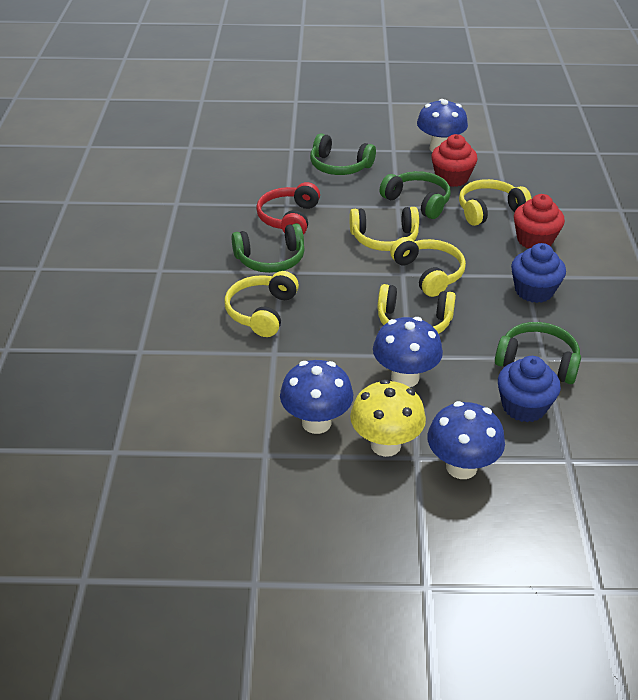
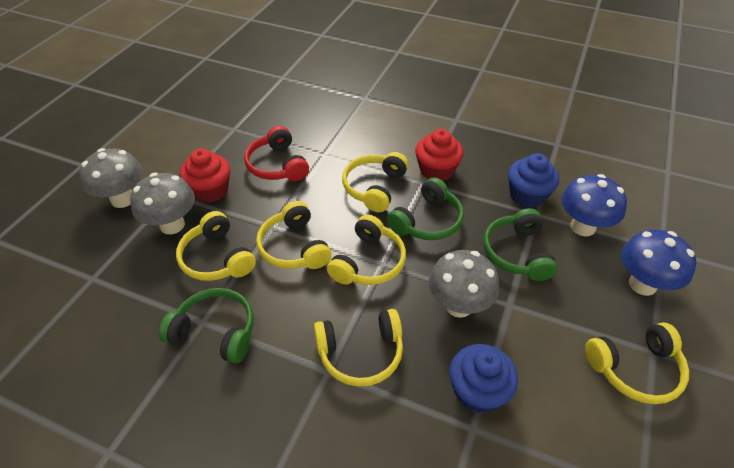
blue mushroom: [280,360,353,434] [373,317,443,387] [417,99,468,152] [427,401,505,479] = 4 -> [561,174,627,237] [621,229,696,296] = 2
green headphones: [232,223,305,273] [310,133,376,175] [380,171,451,219] [495,322,581,384] = 4 -> [159,288,254,364] [387,177,464,240] [483,208,558,281] = 3
grey mushroom: none = 0 -> [79,148,143,208] [130,173,195,234] [429,250,499,318] = 3
yellow headphones: [224,271,299,337] [350,207,419,251] [377,284,456,334] [390,237,466,297] [459,179,532,226] = 5 -> [176,211,256,281] [256,201,332,269] [314,309,403,387] [327,214,406,285] [342,152,409,212] [585,322,689,404] = 6
yellow mushroom: [350,379,426,457] = 1 -> none = 0

